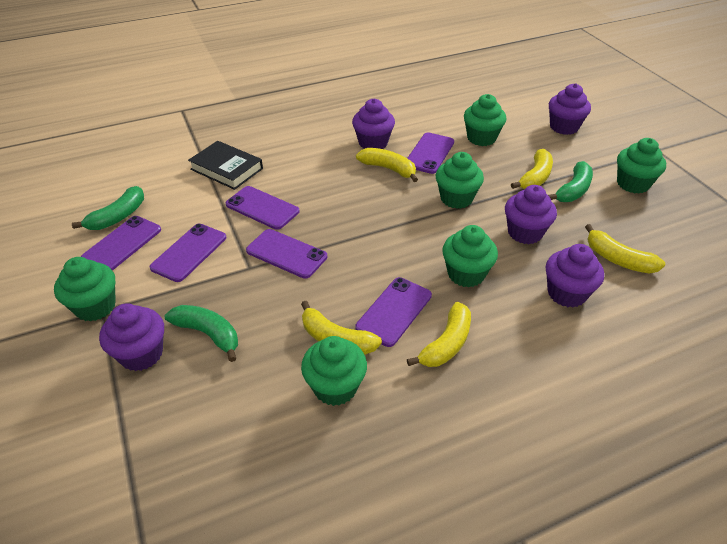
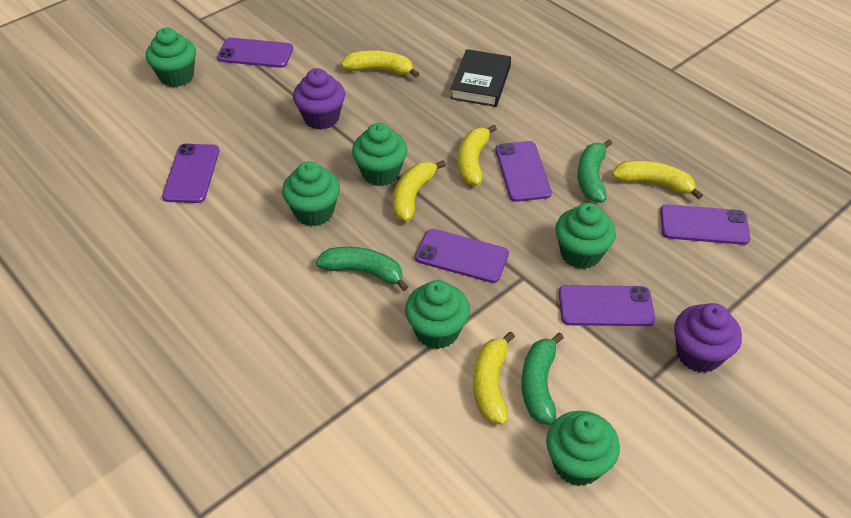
purple cupcake: [99,303,164,371] [352,99,395,149] [505,185,557,244] [546,244,604,308] [549,83,591,135] = 5 -> [293,68,345,130] [674,303,742,373] = 2

